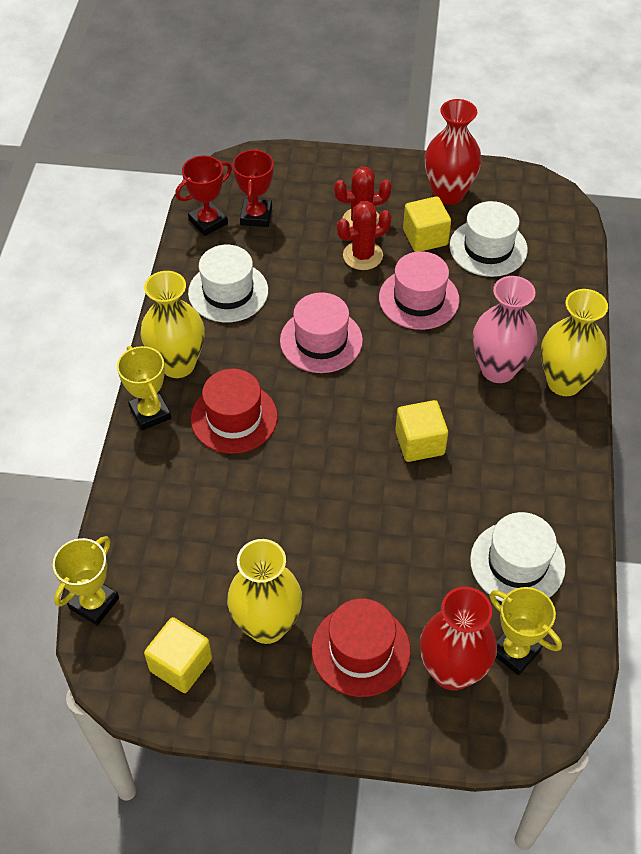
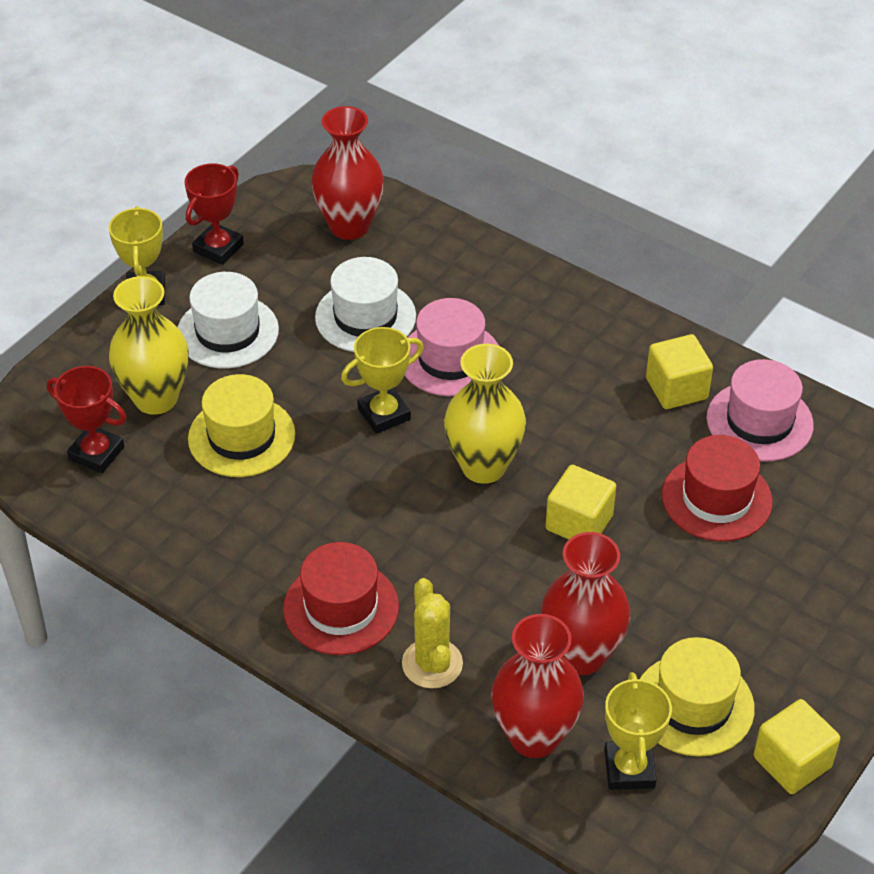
pink vase: [473,276,538,383] = 1 -> none = 0
red cactus: [334,166,392,227] [337,201,392,270] = 2 -> none = 0
red vase: [420,587,497,691] [424,99,482,205] = 2 -> [311,106,384,240] [491,614,584,758] [541,532,630,675] = 3
white hat: [188,245,268,322] [450,201,528,277] [470,512,566,602] = 3 -> [178,272,279,368] [315,257,416,352] = 2
yellow cactus: none = 0 -> [402,578,463,689] = 1
yellow hat: none = 0 -> [188,374,295,477] [640,637,755,757] = 2
yellow vase: [140,271,205,378] [227,539,302,644] [541,289,608,396] = 3 -> [109,276,189,415] [444,344,526,484] = 2

